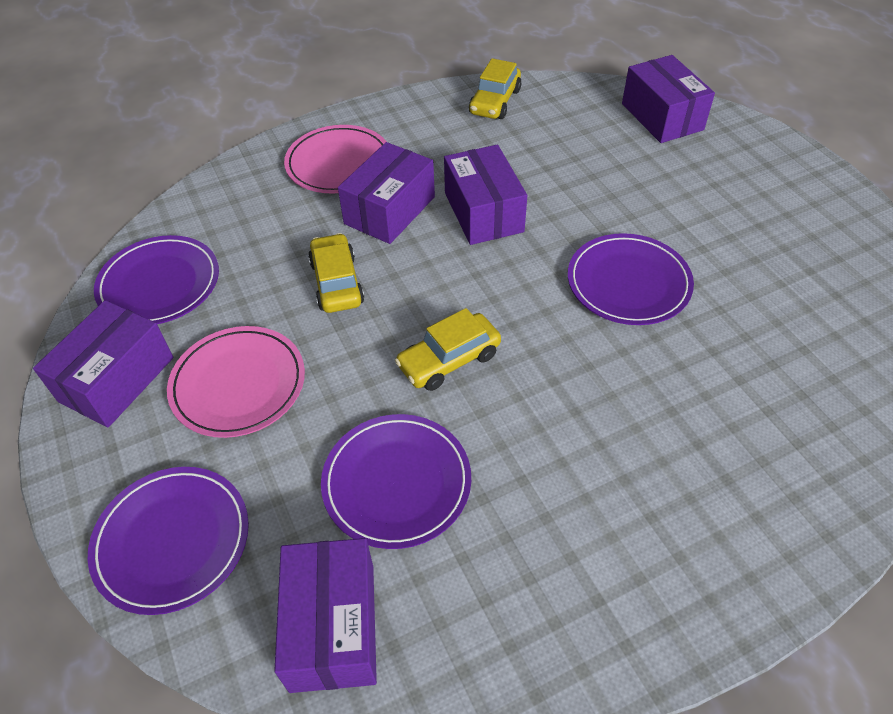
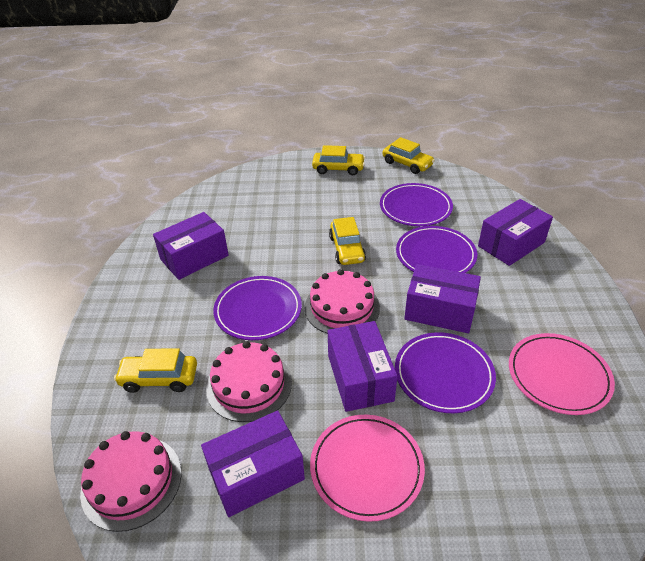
pink cake: none = 0 -> [80,431,182,532] [206,341,292,422] [304,269,380,334] = 3
yellow car: [308,233,364,313] [395,308,501,391] [469,58,521,119] = 3 -> [114,348,197,393] [312,145,365,175] [329,217,366,265] [383,137,435,174] = 4

